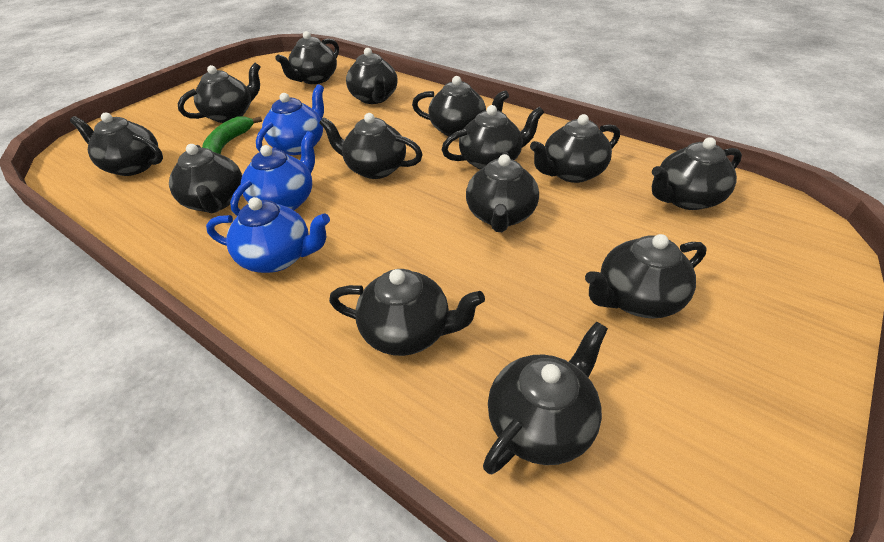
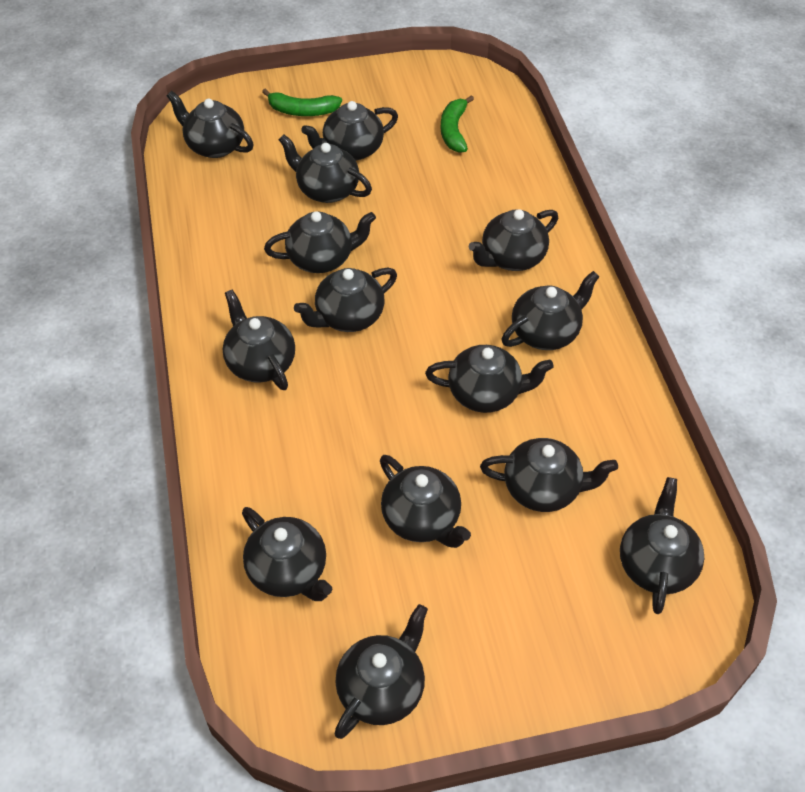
blue teapot: [206,197,330,273] [230,131,315,216] [256,84,324,155] = 3 -> none = 0
green banana: [202,116,262,154] = 1 -> [262,89,342,116] [441,95,474,153] = 2

